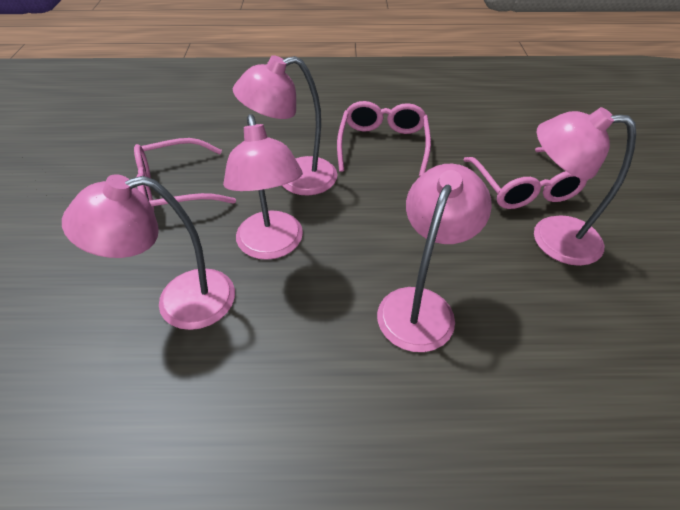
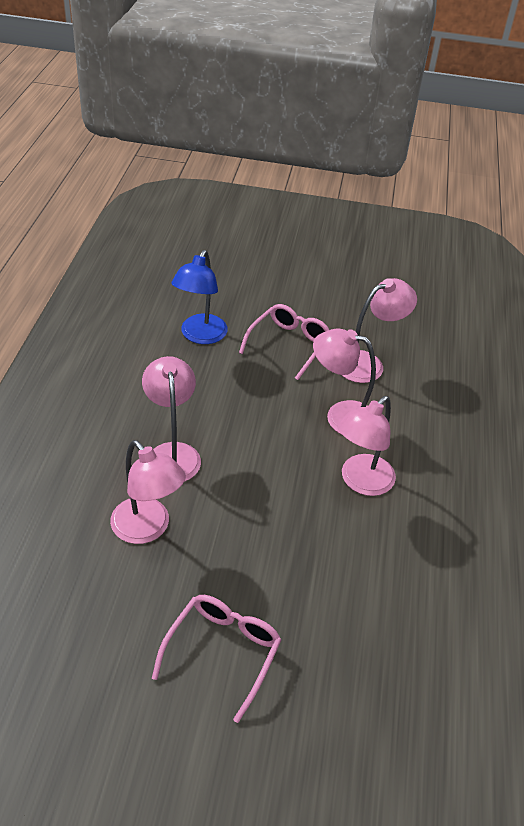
blue lamp: none = 0 -> [171,250,228,344] = 1
pink glasses: [134,138,236,211] [337,101,431,176] [464,147,588,209] = 3 -> [152,595,281,723] [239,304,329,380] = 2

